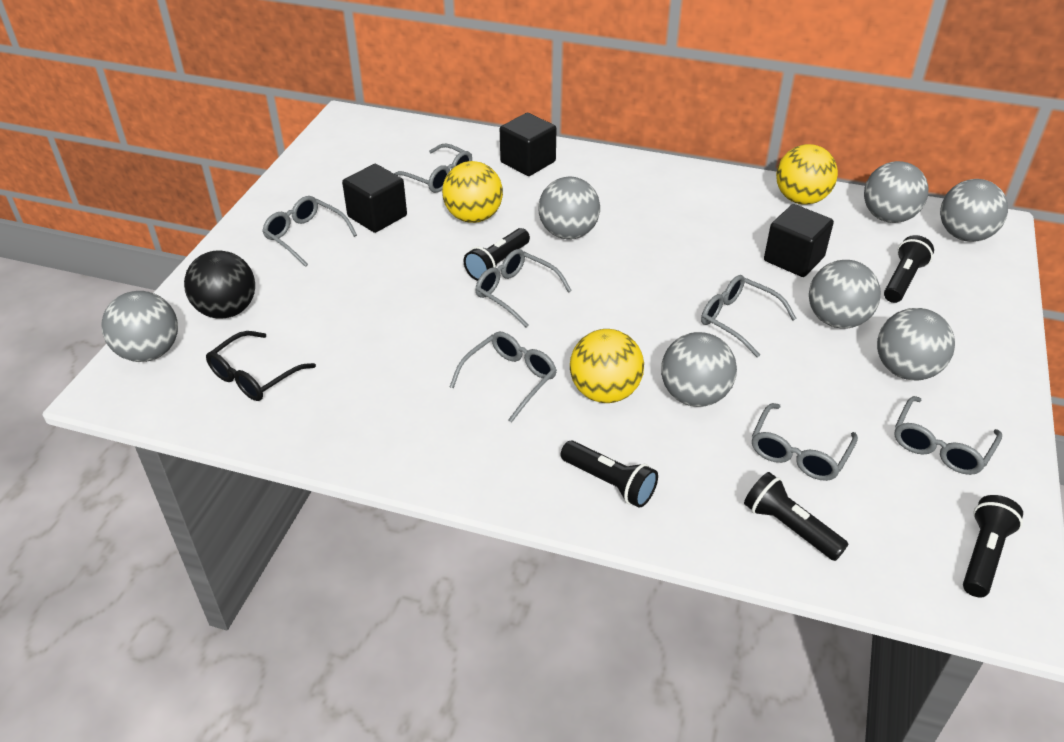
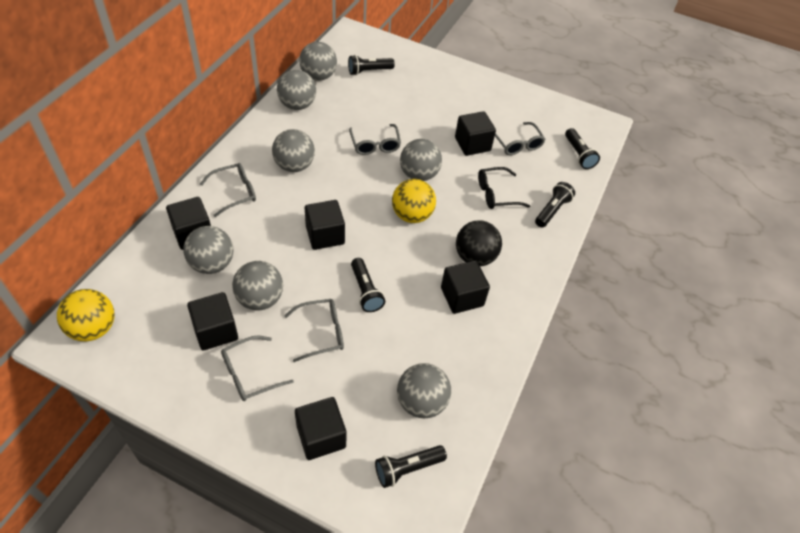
black cube: [342,164,407,233] [500,113,556,176] [764,204,834,277] = 3 -> [166,197,211,250] [187,292,238,351] [295,397,346,460] [305,200,345,250] [441,260,490,314] [455,111,496,156] = 6
grey glasses: [262,196,357,267] [394,143,472,193] [450,332,557,423] [475,249,572,327] [701,275,797,358] [752,403,858,481] [894,396,1002,475] = 7 -> [200,163,256,217] [221,336,294,401] [284,299,344,362] [349,124,401,155] [495,122,546,155] = 5
yellow ball: [442,161,503,223] [570,329,644,403] [776,144,838,205] = 3 -> [57,289,114,341] [392,179,436,223] = 2

